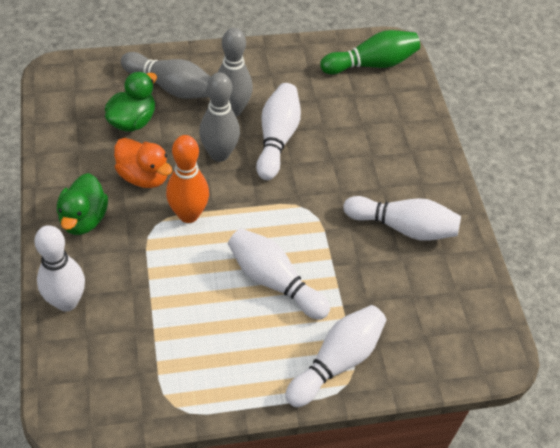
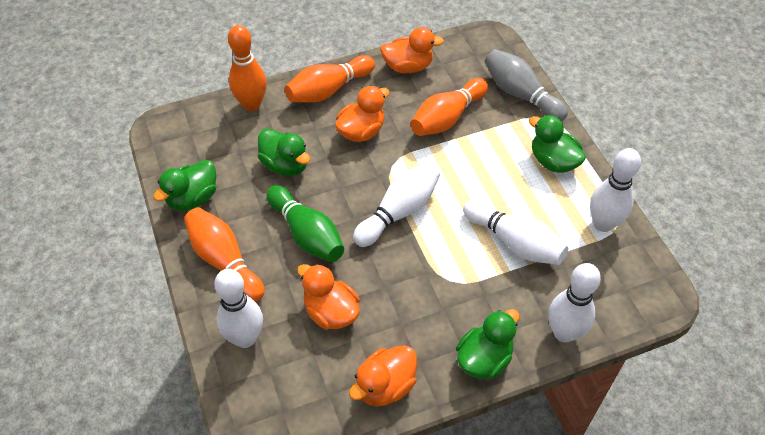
green duck: [57,173,108,235] [105,72,157,132] = 2 -> [154,160,216,211] [258,129,310,176] [456,309,519,379] [529,115,586,173] = 4
grey bowling pin: [121,52,210,99] [199,72,240,162] [218,28,253,117] = 3 -> [485,49,568,122] = 1
orange bowling pin: [166,135,209,223] = 1 -> [184,207,264,302] [228,25,267,111] [285,55,375,103] [411,78,488,136] = 4
orange duck: [114,138,172,188] = 1 -> [297,264,360,330] [335,86,389,142] [349,345,417,406] [380,27,444,73] = 4

